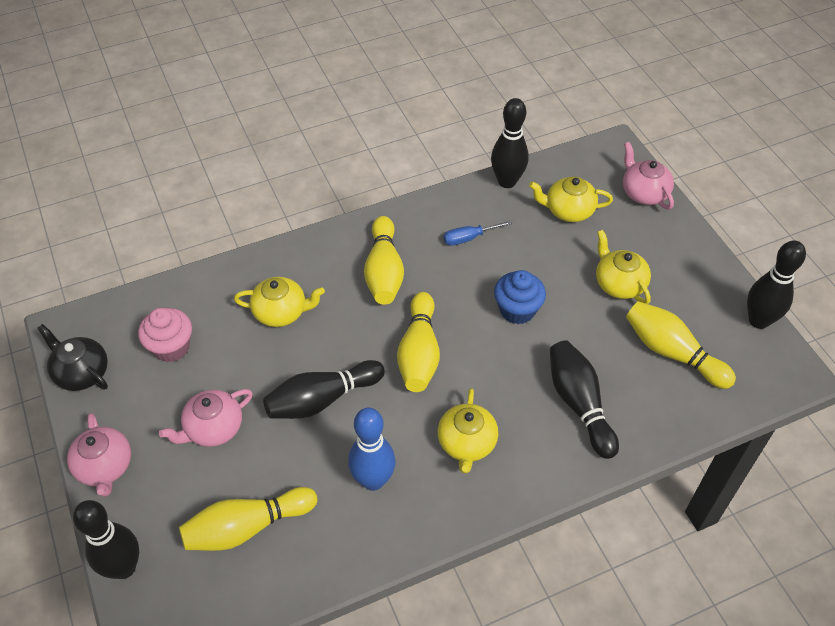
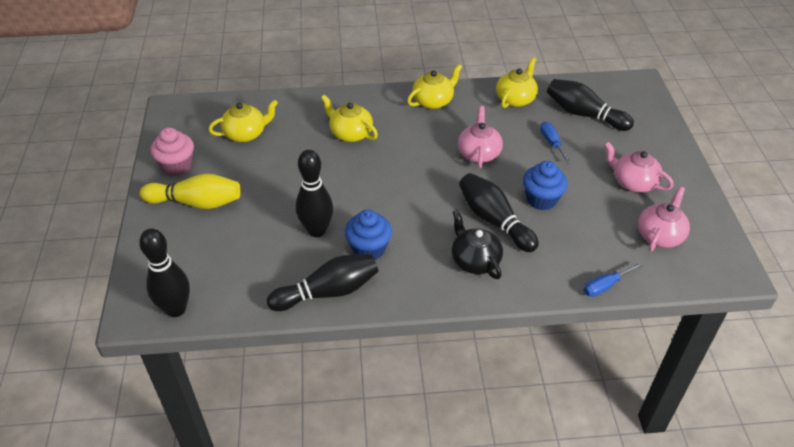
blue bowling pin: [348,408,395,491] = 1 -> none = 0
blue cupcake: [494,270,546,324] = 1 -> [345,210,392,260] [523,161,568,210] = 2
blue screwdriver: [443,221,512,246] = 1 -> [540,122,571,164] [583,262,643,297] = 2
yellow bowling pin: [179,487,317,551] [364,216,404,305] [397,292,440,392] [626,301,736,389] = 4 -> [140,173,241,209] = 1

